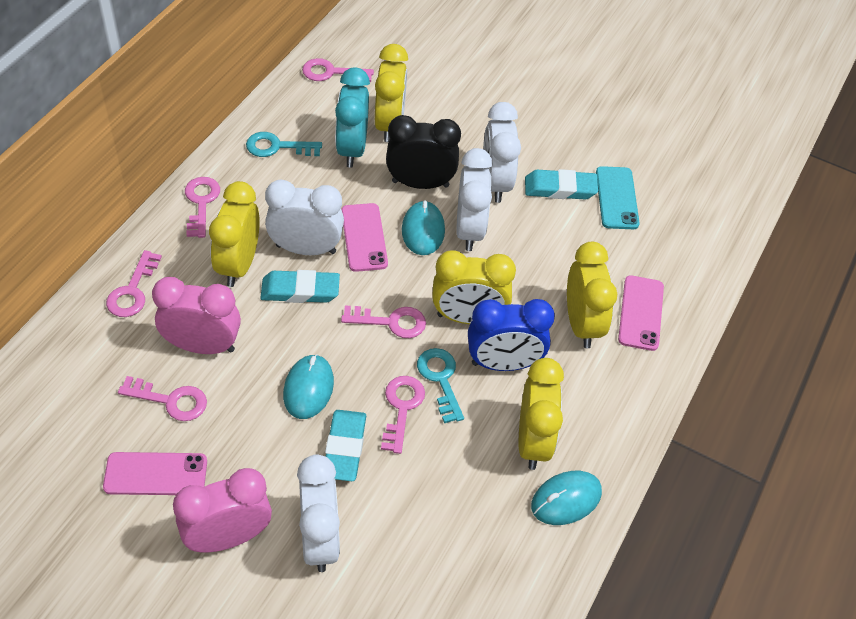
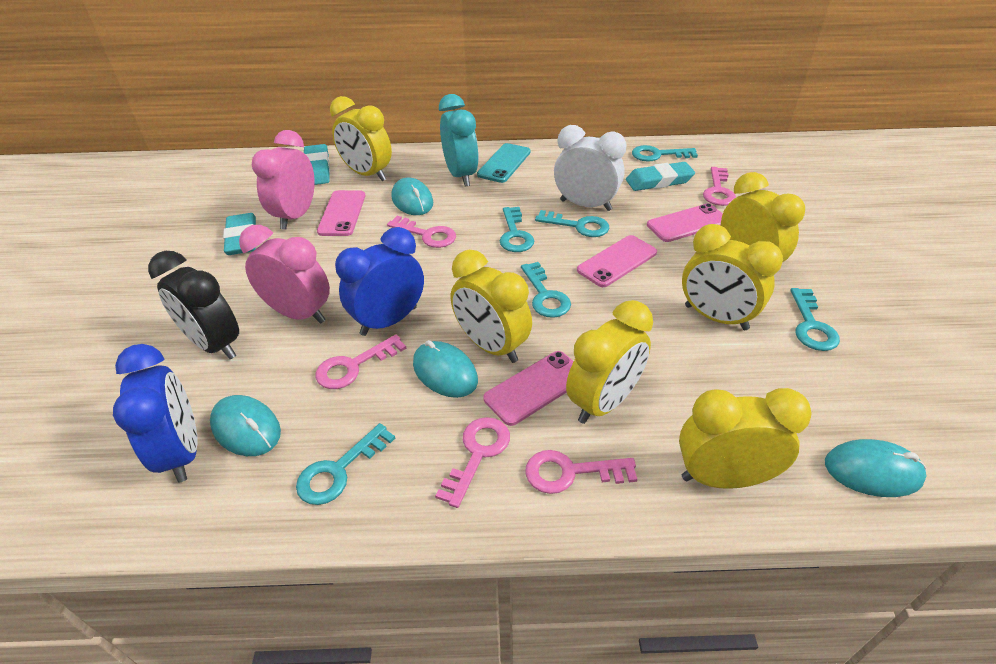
blue clock: [468,299,555,371] = 1 -> [113,344,197,483] [335,227,424,336] = 2
pink key: [106,250,162,317] [118,376,207,421] [185,177,220,238] [302,58,374,82] [341,305,426,338] [381,376,425,454] = 6 -> [316,335,406,389] [387,216,456,248] [435,417,510,508] [525,450,637,494] [703,167,736,206] = 5
pink phone: [103,452,207,495] [341,203,388,272] [618,275,664,351] = 3 -> [317,190,365,236] [483,351,574,426] [577,235,657,287] [647,203,723,242] = 4
turquoise key: [246,132,322,157] [417,348,464,423] = 2 -> [296,423,395,505] [500,207,534,252] [521,262,571,318] [535,210,609,237] [632,145,698,162] [790,288,840,351] = 6
turquoise mouse: [283,354,334,419] [402,200,445,255] [531,471,602,525] = 3 -> [210,395,281,456] [391,177,433,215] [413,340,478,398] [825,439,926,497] = 4
white clock: [265,180,344,255] [297,455,340,572] [456,148,493,251] [483,102,521,203] = 4 -> [554,125,627,211] = 1
yellow clock: [209,181,260,287] [375,44,408,142] [432,250,516,324] [519,358,564,470] [567,242,617,348] = 5 -> [330,96,392,181] [451,250,532,363] [566,300,653,424] [679,388,812,489] [682,224,783,330] [721,172,805,262] = 6

